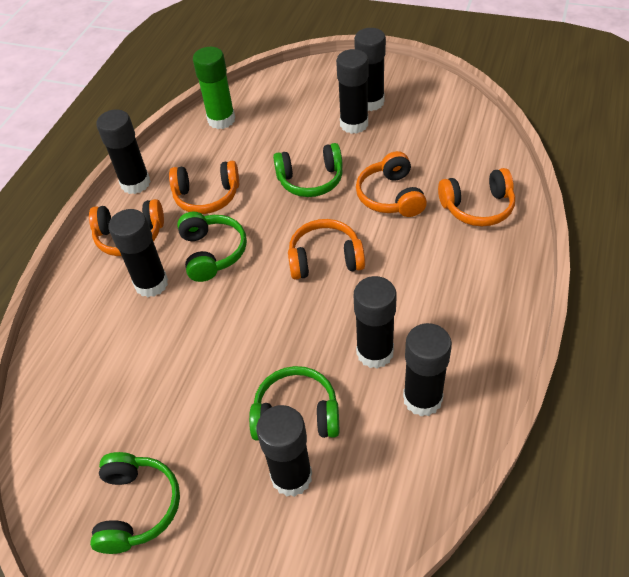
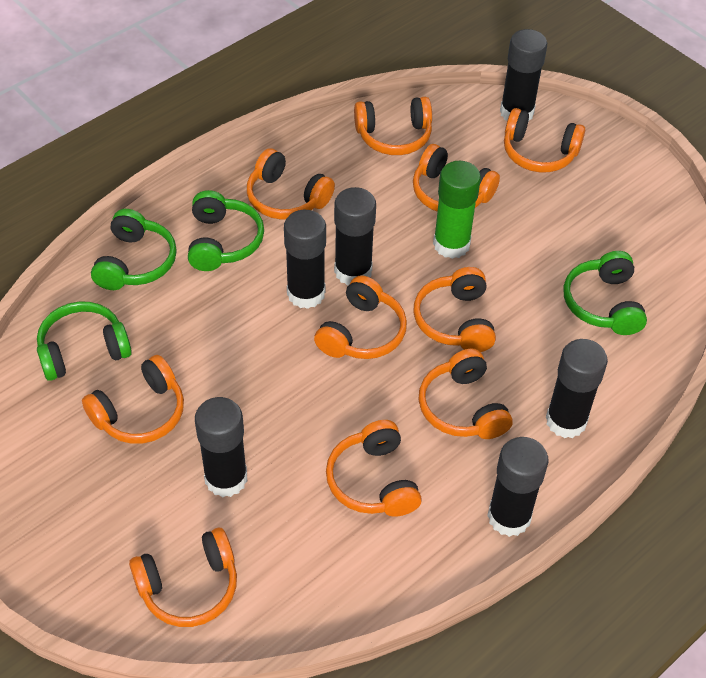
black glue stick: [96,109,151,194] [109,209,168,297] [256,405,312,497] [336,49,369,134] [354,28,386,111] [354,276,397,369] [403,323,452,417] = 7 -> [195,397,247,498] [284,210,326,309] [334,187,376,285] [487,437,548,537] [500,29,547,122] [546,339,608,438] = 6
orange headphones: [89,199,164,256] [169,161,239,214] [288,219,365,280] [356,151,427,217] [438,168,515,226] = 5 -> [82,355,184,444] [129,528,237,627] [247,148,335,220] [314,275,407,359] [326,420,422,517] [354,97,432,155] [413,144,500,212] [413,267,496,352] [419,349,513,439] [504,108,585,172] = 10

